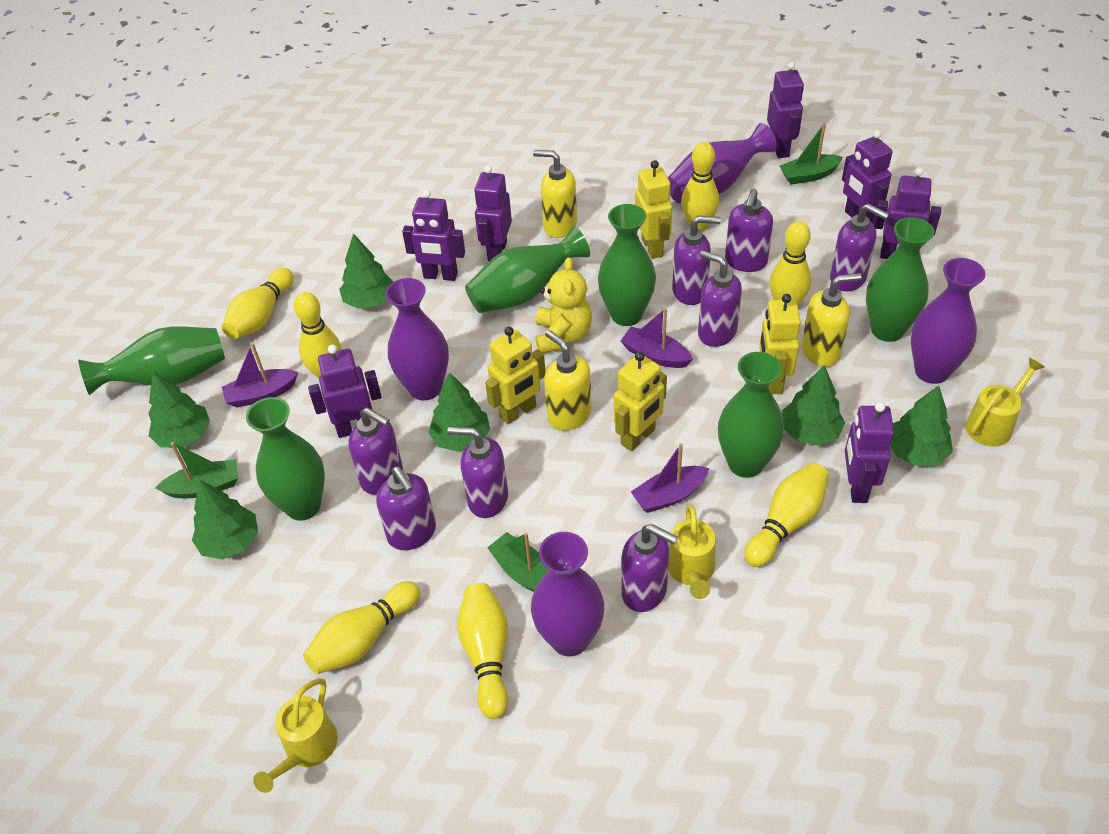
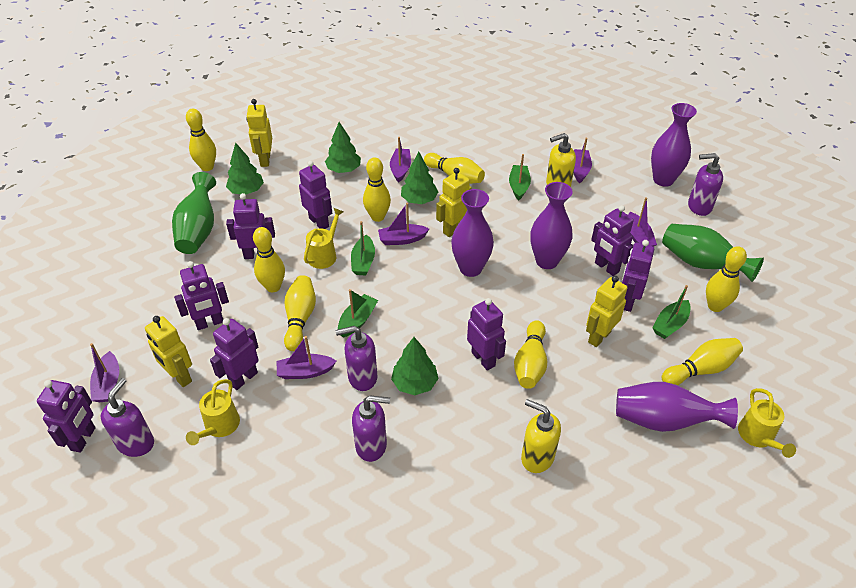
green boat: [156,442,238,498] [487,532,549,592] [780,123,843,185] = 3 -> [338,289,378,338] [351,221,375,275] [509,154,531,200] [652,285,691,339] = 4
green tree: [148,371,210,448] [192,480,258,560] [339,233,394,309] [428,373,490,452] [782,365,845,446] [891,385,953,466] = 6 -> [226,142,264,195] [325,122,361,173] [391,337,439,395] [401,152,438,204] = 4
green vase: [78,326,225,395] [246,397,325,521] [465,226,590,313] [598,204,656,326] [718,352,784,478] [866,217,934,342] = 6 -> [172,172,216,254] [662,224,764,282] = 2
purple boat: [222,343,298,408] [621,308,693,368] [631,443,709,513] = 3 -> [90,343,119,402] [276,336,336,379] [378,203,429,245] [390,137,411,183] [574,138,592,183] [628,197,657,247] = 6
purple robot: [308,345,382,438] [402,189,465,281] [474,165,512,262] [767,62,804,158] [842,130,893,224] [845,402,894,503] [874,167,941,259] = 7 -> [37,380,96,453] [174,261,229,330] [210,318,259,390] [226,193,275,259] [299,161,332,229] [467,298,506,371] [591,205,634,276] [622,240,654,312] = 8
purple soap dispenser: [349,407,403,495] [376,467,436,550] [447,427,508,518] [621,524,678,612] [672,216,721,305] [698,250,742,347] [725,189,773,272] [830,203,889,291] = 8 -> [101,378,154,457] [336,326,378,391] [352,395,390,462] [688,153,723,216] = 4
yellow bowling pin: [222,268,294,339] [294,292,342,378] [303,581,420,674] [457,583,508,719] [681,142,719,231] [744,463,829,567] [770,221,811,305] = 7 -> [186,109,216,171] [253,227,285,292] [284,275,316,351] [363,157,391,222] [424,153,485,184] [514,320,547,389] [662,338,743,385] [706,246,747,312] = 8
yellow soap dispenser: [533,150,577,238] [544,330,591,431] [801,273,862,367] = 3 -> [521,399,561,473] [546,133,576,187] = 2
yellow teddy bear: [536,257,592,353] = 1 -> none = 0

